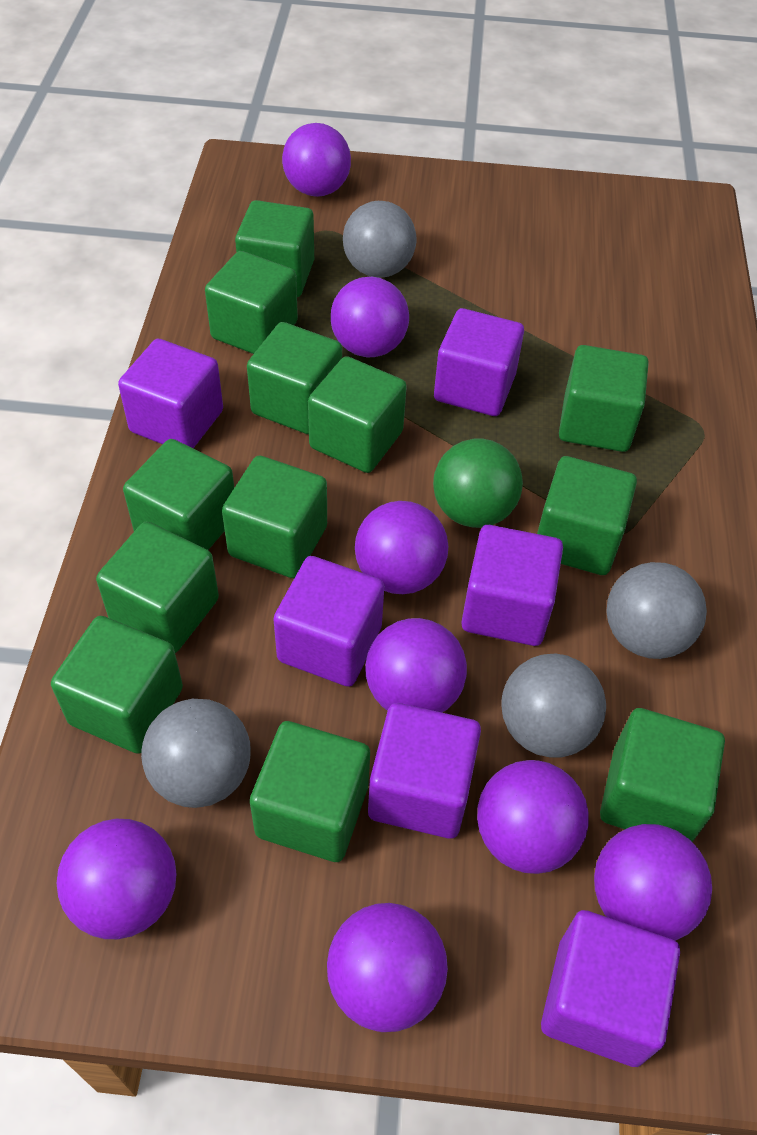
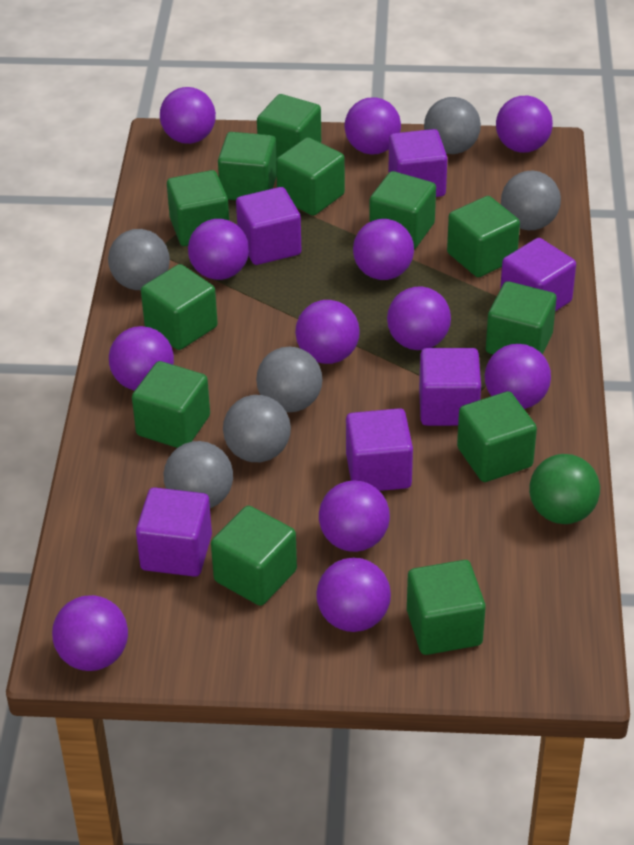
grey ball: [141,699,251,808] [343,201,416,278] [501,654,606,758] [606,562,707,659] = 4 -> [108,229,170,290] [164,441,233,508] [223,395,291,462] [256,347,322,413] [424,97,481,154] [501,171,561,230] = 6
purple ball: [57,819,177,939] [282,123,351,197] [327,903,448,1032] [331,277,409,358] [355,501,449,594] [365,618,467,712] [477,760,589,874] [594,824,712,941] = 8 -> [52,595,128,671] [109,326,174,391] [160,87,216,144] [188,219,249,280] [295,300,360,364] [316,558,391,632] [319,480,390,552] [344,97,401,154] [353,219,414,280] [387,286,451,350] [485,344,551,409] [496,96,553,153] = 12

